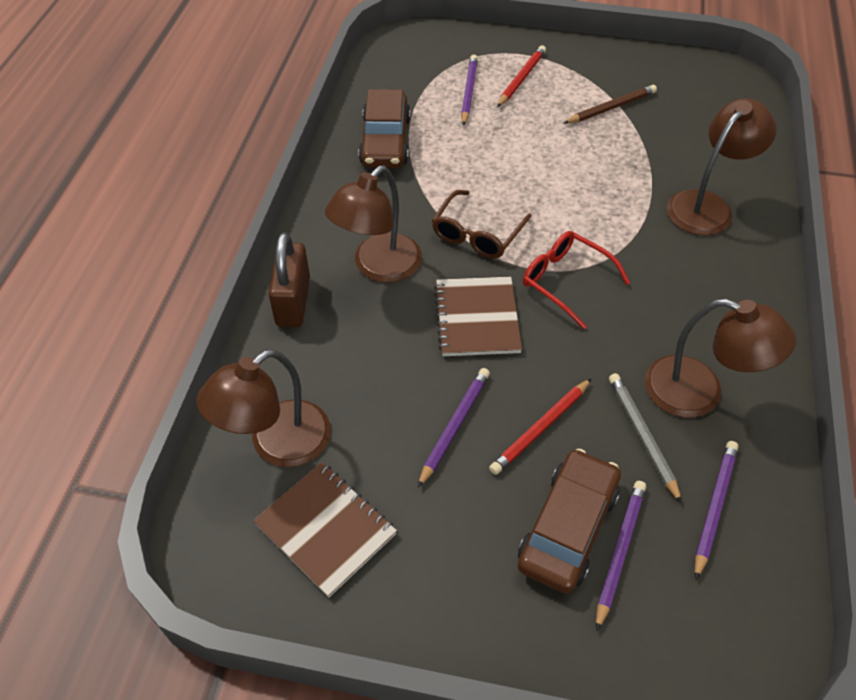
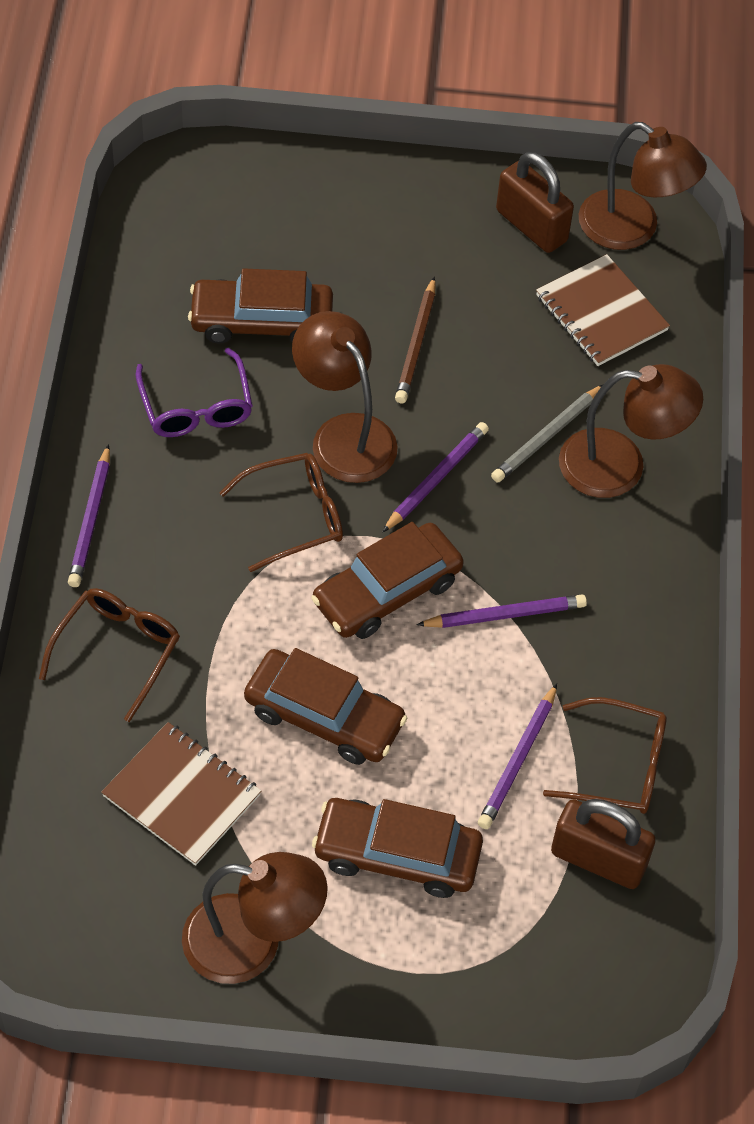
brown car: [358,89,411,168] [518,449,621,594] = 2 -> [188,268,333,344] [244,648,407,765] [311,522,464,639] [312,798,483,898] = 4
brown glasses: [432,190,532,259] = 1 -> [39,588,180,722] [219,453,343,572] [543,697,667,814] = 3
brown padlock: [268,232,310,327] = 1 -> [496,152,574,253] [551,799,656,889] = 2
purple glasses: none = 0 -> [136,348,253,437] = 1
red glasses: [523,231,630,329] = 1 -> none = 0
red pencil: [489,378,592,475] [497,45,546,107] = 2 -> none = 0

